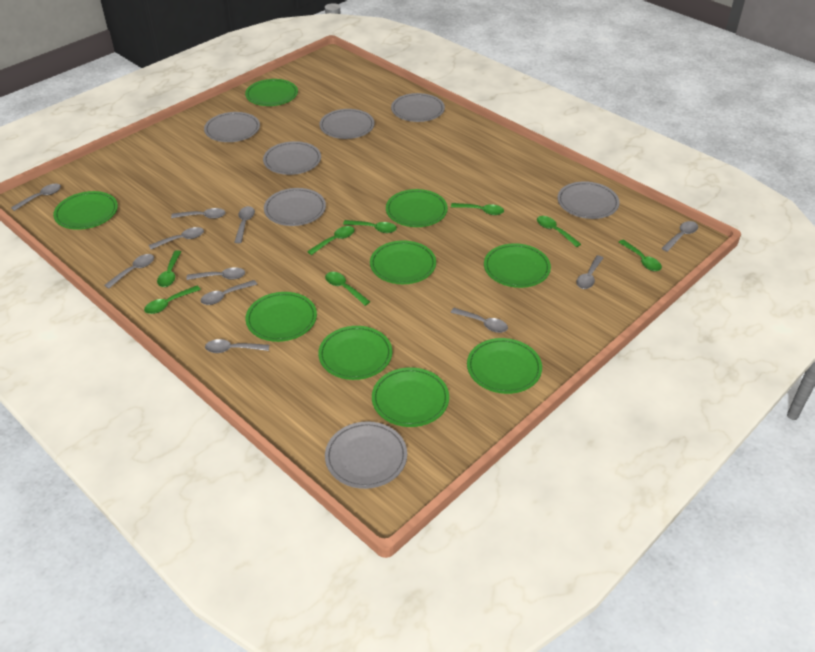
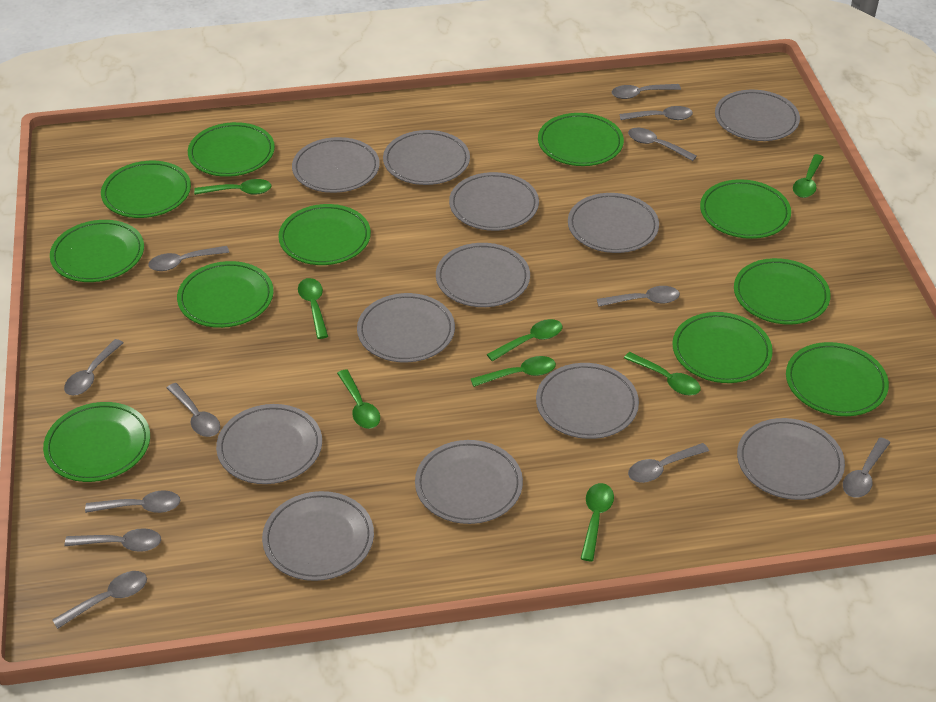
green plate: [53,191,118,230] [245,79,298,106] [245,292,317,342] [318,326,392,380] [370,240,436,284] [372,367,449,427] [386,189,448,227] [467,338,542,394] [484,243,551,288] = 9 -> [43,402,150,482] [50,220,144,282] [101,161,191,218] [177,261,274,328] [188,122,275,177] [278,204,371,265] [538,113,624,166] [672,312,773,383] [700,179,791,239] [734,258,831,325] [786,342,889,416] = 11
grey plate: [204,112,260,142] [263,141,321,175] [264,188,326,226] [319,109,375,139] [325,421,407,489] [391,93,445,122] [557,181,620,219] = 7 -> [216,404,322,484] [262,491,374,581] [292,137,380,193] [357,293,455,362] [383,130,470,185] [415,440,523,524] [436,243,530,307] [449,172,539,231] [536,363,639,439] [568,193,659,253] [715,90,800,141] [737,418,845,500] = 12
grey spoon: [11,184,61,211] [104,254,154,289] [149,227,204,250] [171,208,226,219] [186,267,245,280] [200,280,257,305] [205,339,269,353] [235,206,255,243] [451,308,508,333] [576,255,603,289] [661,221,698,252] = 11 -> [52,571,147,629] [64,339,123,395] [64,528,161,552] [85,490,180,513] [148,246,229,271] [167,383,220,437] [597,286,680,307] [612,84,681,99] [619,106,693,120] [628,128,697,161] [628,443,709,483] [843,437,890,498] = 12

